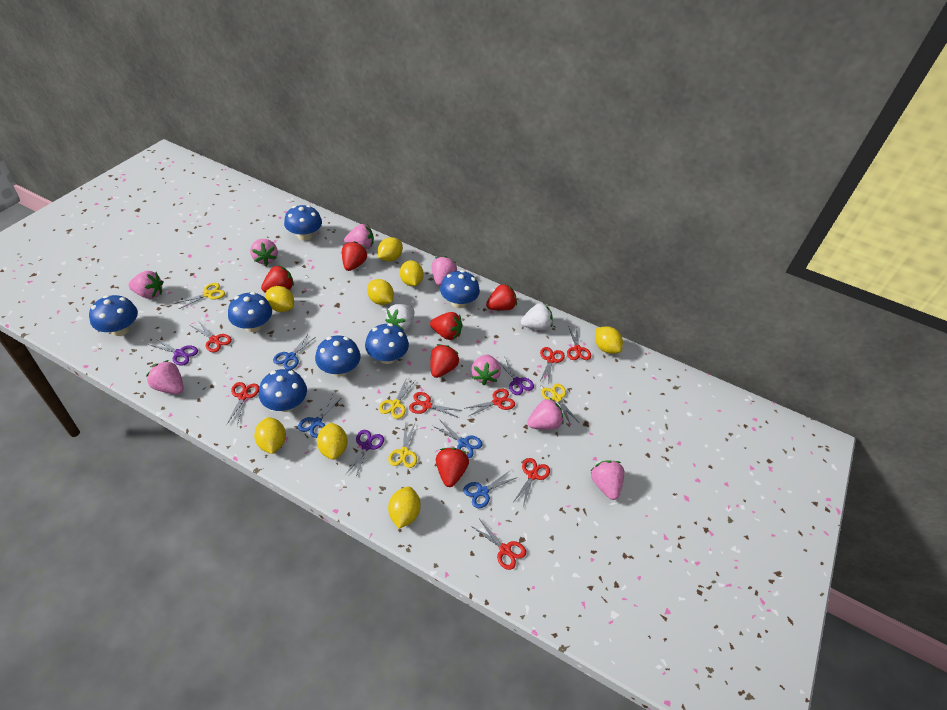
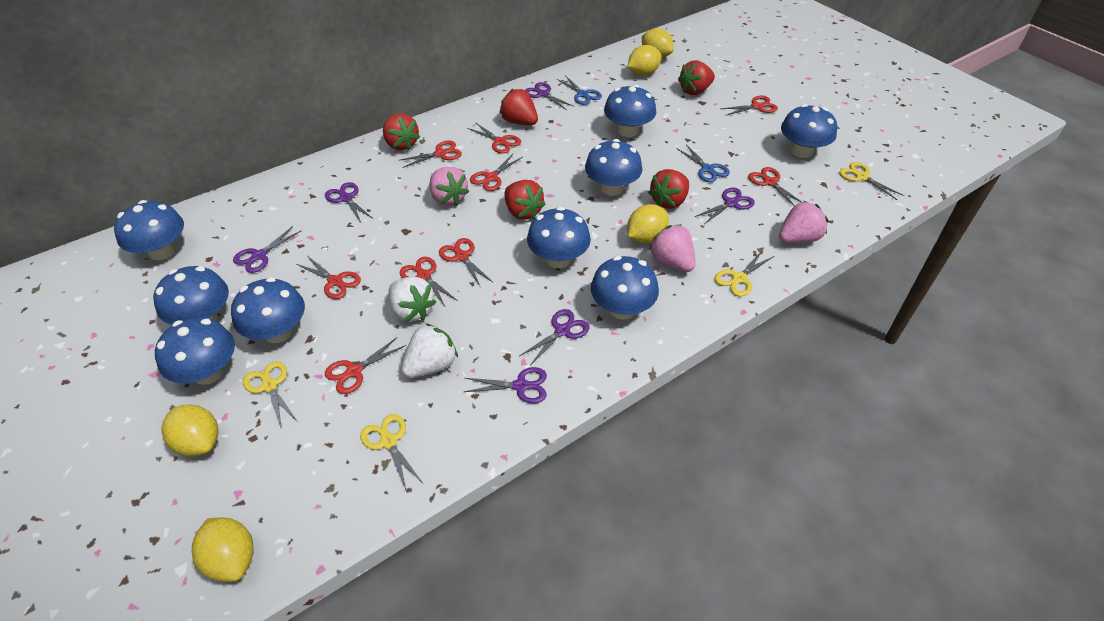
blue mushroom: [89,295,138,336] [228,292,272,332] [259,369,307,412] [284,205,322,241] [315,336,360,377] [365,323,409,364] [440,270,480,308] = 7 -> [114,200,184,260] [153,266,229,325] [155,317,235,385] [231,277,305,343] [527,207,591,268] [585,139,643,196] [591,256,659,319] [604,85,656,137] [781,104,837,158] = 9
blue scissors: [273,334,314,370] [298,395,341,438] [433,419,482,459] [463,470,518,508] = 4 -> [557,75,602,105] [677,144,730,182] = 2
pink strawberry: [128,271,163,299] [146,360,184,394] [250,239,278,265] [344,224,374,249] [431,256,457,286] [471,355,501,385] [527,398,563,430] [591,460,625,500] = 8 -> [429,166,469,206] [649,224,696,272] [779,201,828,243] = 3
purple scissors: [148,337,198,366] [345,430,384,477] [497,356,534,395] = 3 -> [233,226,301,273] [325,182,373,222] [464,367,547,404] [519,309,589,365] [525,82,573,110] [695,188,755,224] = 6
red scissors: [190,320,232,352] [226,382,259,426] [409,392,459,418] [466,389,515,416] [471,520,526,570] [514,458,550,506] [540,347,565,383] [567,326,591,360] = 8 -> [296,256,361,299] [325,337,406,394] [400,140,462,168] [400,257,458,306] [439,238,492,288] [467,122,521,154] [470,154,522,191] [721,96,778,116] [748,167,803,206] = 9
red strawberry: [261,265,294,293] [342,241,367,271] [430,312,463,340] [430,344,459,378] [436,448,469,487] [486,284,517,310] = 6 -> [383,113,420,151] [499,89,538,125] [504,180,546,220] [648,169,689,209] [678,60,715,95] = 5
yellow lemon: [254,417,286,454] [266,286,294,312] [317,423,348,460] [367,279,394,305] [378,237,403,262] [388,486,421,529] [400,260,424,286] [595,326,623,354] = 8 -> [162,404,219,457] [192,517,254,582] [627,204,669,243] [628,45,661,76] [642,28,674,59] = 5

